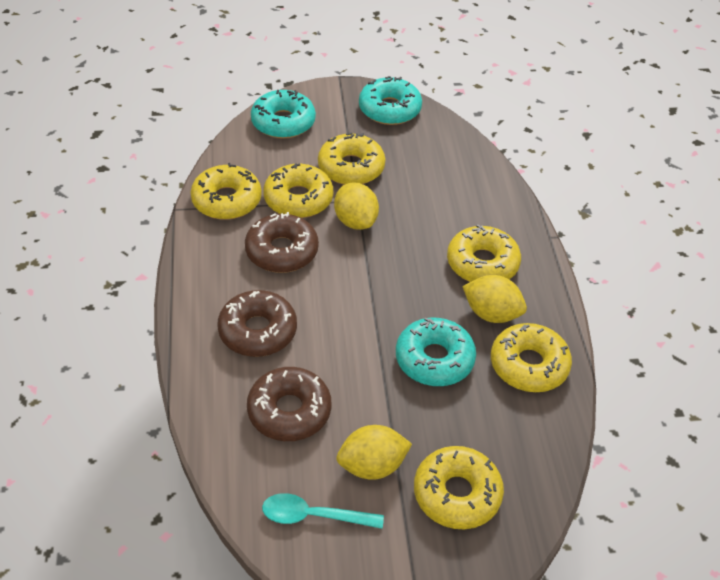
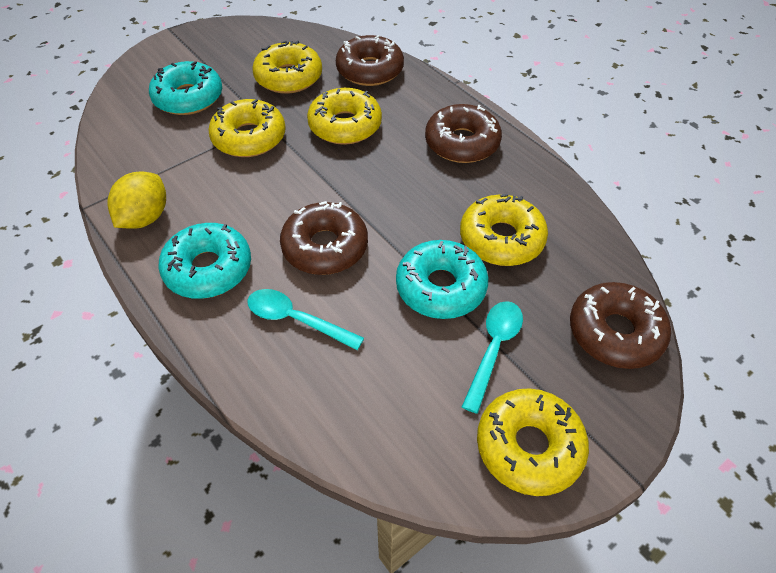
brown donut: [217,290,297,357] [245,212,319,273] [247,367,331,441] = 3 -> [280,201,368,275] [336,35,404,86] [425,104,502,163] [570,282,671,369] = 4
turquoise spoon: [262,493,384,529] = 1 -> [247,289,364,350] [462,301,523,414] = 2
yellow donut: [190,163,262,220] [263,163,333,218] [318,132,386,185] [414,446,504,529] [447,225,521,282] [491,323,572,392] = 6 -> [208,99,286,157] [252,40,322,94] [307,88,382,145] [460,194,548,266] [477,388,589,496] = 5
yellow lemon: [334,182,379,230] [336,425,412,480] [462,275,527,323] = 3 -> [107,171,166,229] = 1

